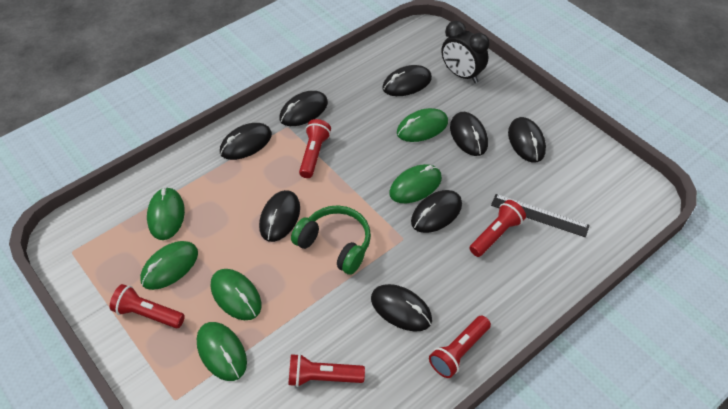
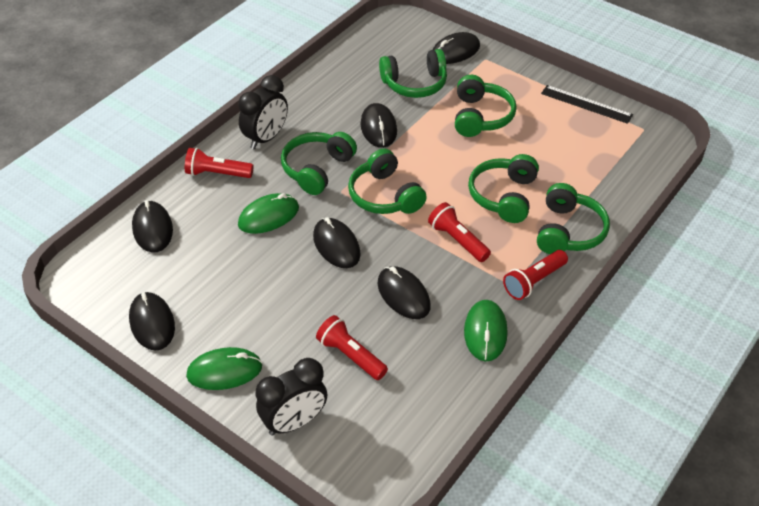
black clock: [441,21,489,83] = 1 -> [238,75,288,149] [256,358,327,436] = 2
black mouse: [220,123,272,160] [259,190,300,242] [280,91,328,126] [371,284,432,332] [382,65,432,96] [411,190,462,233] [450,112,488,156] [508,117,546,162] = 8 -> [129,292,175,351] [132,200,173,253] [313,217,360,268] [361,103,397,148] [378,266,431,319] [432,32,480,64] = 6
green headphones: [291,205,371,275] = 1 -> [281,132,357,195] [348,149,427,214] [379,49,447,98] [455,75,517,137] [468,154,539,223] [537,183,610,254] = 6
green mouse: [140,241,198,290] [147,187,185,240] [197,322,247,381] [211,269,261,320] [389,164,442,203] [397,108,448,142] = 6 -> [186,347,262,390] [238,193,299,234] [464,300,508,362] = 3
red flashlight: [110,284,185,328] [288,354,365,387] [299,119,331,178] [429,315,491,378] [469,200,526,257] = 5 -> [185,148,254,178] [316,315,388,380] [428,202,491,262] [503,250,568,300] = 4

